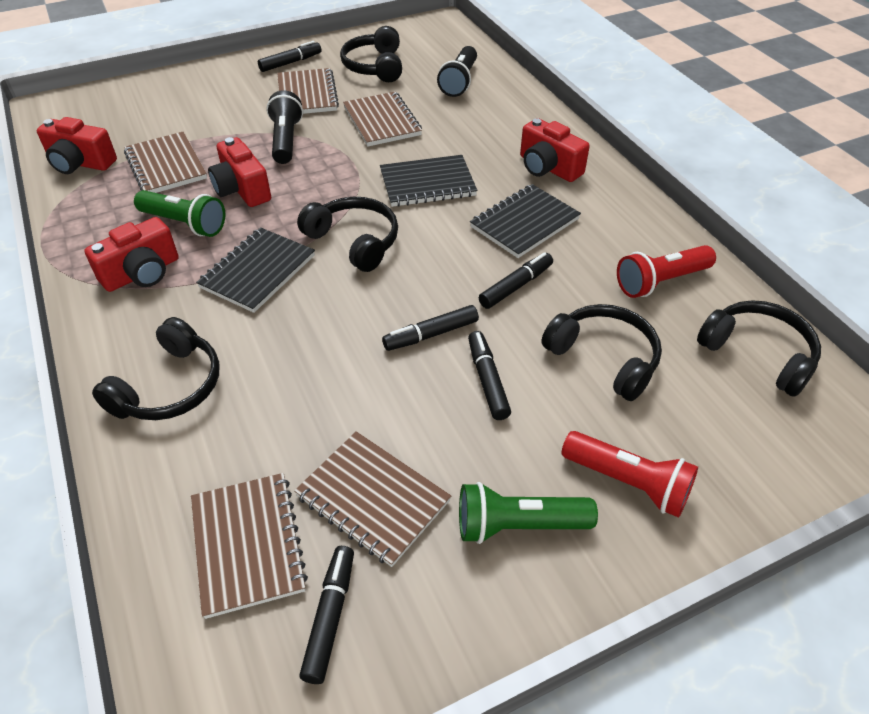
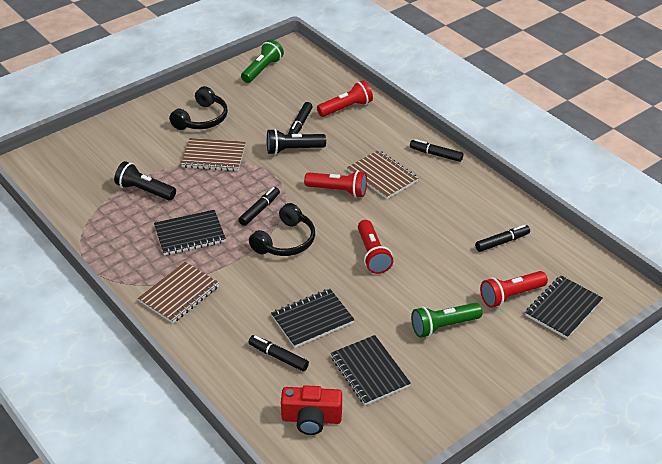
black headphones: [92,317,219,420] [297,197,398,272] [340,26,402,82] [541,304,662,401] [697,300,821,397] = 5 -> [169,86,228,130] [249,203,315,256] = 2
black notebook: [196,227,315,313] [380,155,477,207] [470,184,581,258] = 3 -> [154,210,226,255] [271,289,355,348] [331,335,411,405] [525,276,603,339] = 4
brown notebook: [124,132,207,193] [191,473,308,619] [277,68,339,114] [294,431,451,567] [343,92,422,147] = 5 -> [138,262,219,323] [181,138,246,171] [347,150,418,199] = 3
red camera: [37,117,117,174] [84,217,179,292] [208,137,271,207] [520,118,590,182] = 4 -> [281,385,342,435] = 1
red flashlight: [562,431,698,518] [617,245,716,298] = 2 -> [304,170,367,198] [317,80,373,117] [358,220,393,274] [480,271,548,308] = 4

